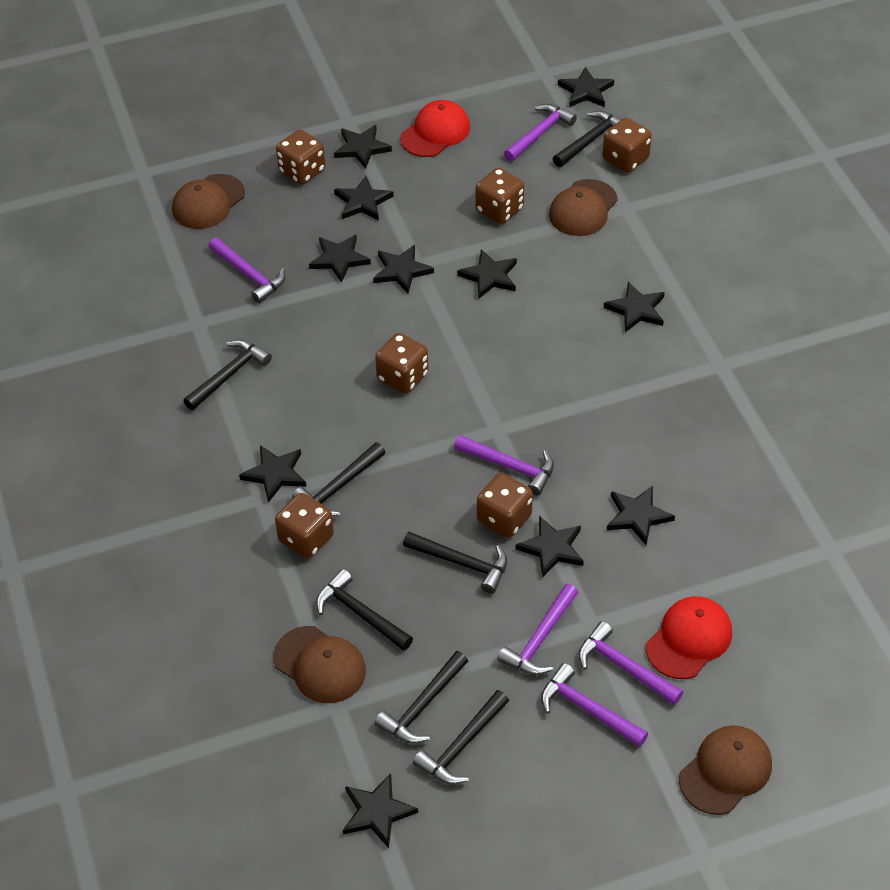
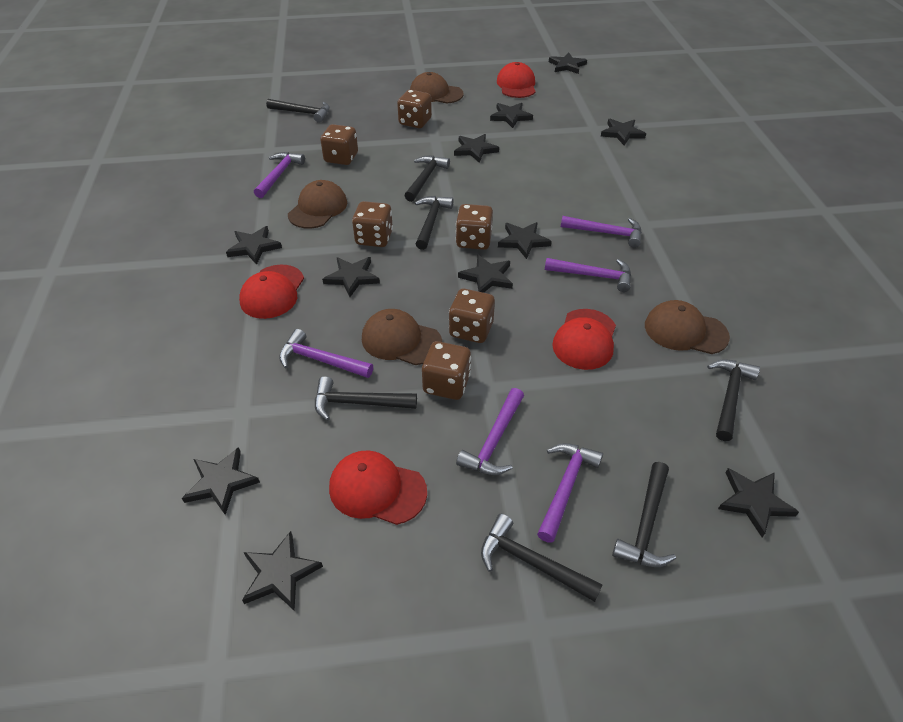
red cap: [400,100,470,157] [646,596,732,679] = 2 -> [239,265,304,319] [329,450,427,525] [497,62,536,98] [552,309,616,370] = 4

